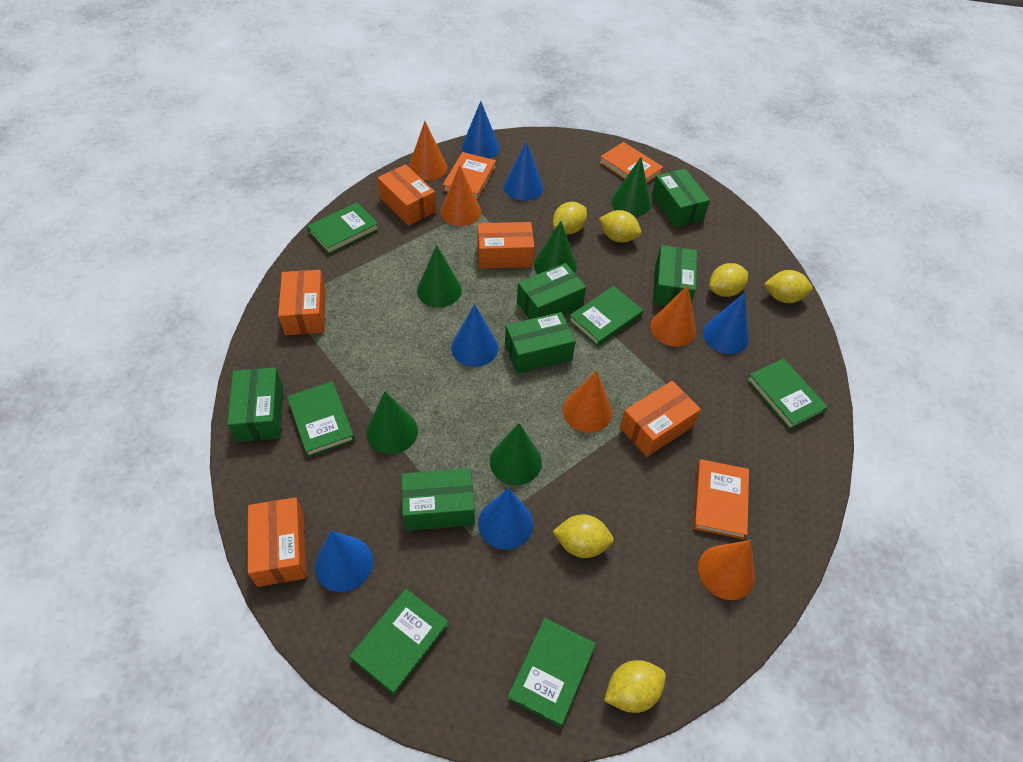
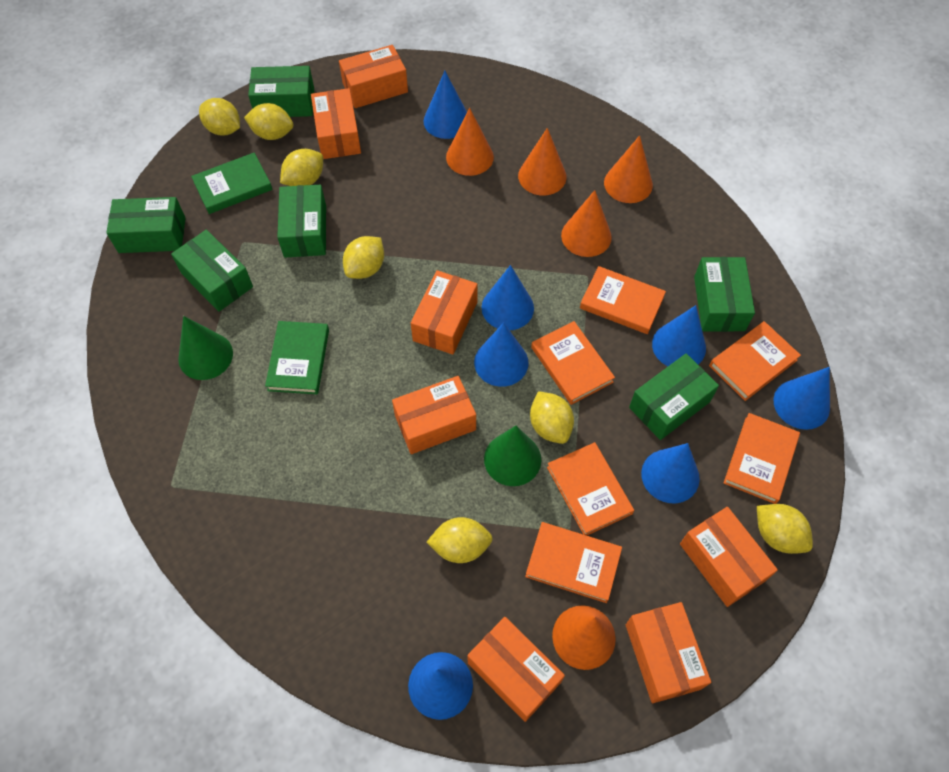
blue cone: [315,530,373,592] [451,304,498,367] [462,101,499,159] [478,488,533,550] [504,141,543,201] [703,293,749,354] = 6 -> [408,652,473,720] [424,71,467,139] [474,323,529,387] [481,265,534,330] [641,443,700,503] [652,305,706,366] [774,367,830,430] = 7
green book: [287,381,355,457] [307,202,379,254] [350,589,449,695] [508,618,596,727] [569,286,643,347] [747,358,828,430] = 6 -> [191,153,272,214] [265,321,329,394] = 2
green cone: [366,391,418,454] [417,245,462,307] [490,423,542,485] [534,221,577,274] [611,157,651,217] = 5 -> [178,316,233,380] [484,426,541,486] = 2
orange book: [443,152,496,200] [599,142,663,183] [693,459,749,539] = 3 -> [525,522,622,603] [531,321,615,405] [547,442,634,536] [580,266,666,334] [709,321,801,401] [724,413,800,504] = 6
orange box: [248,497,306,587] [278,270,326,335] [378,164,436,226] [478,222,534,269] [620,381,701,457] = 5 -> [311,88,361,159] [339,45,408,108] [392,376,476,454] [411,270,477,355] [467,617,565,722] [626,602,711,703] [680,507,778,607] = 7
yellow lemon: [553,202,587,234] [553,515,614,558] [599,210,641,242] [604,660,666,713] [709,263,748,297] [764,270,812,303] = 6 -> [199,98,240,136] [244,103,293,140] [280,149,323,186] [343,236,384,279] [427,517,493,563] [530,391,574,444] [757,504,813,554] = 7

